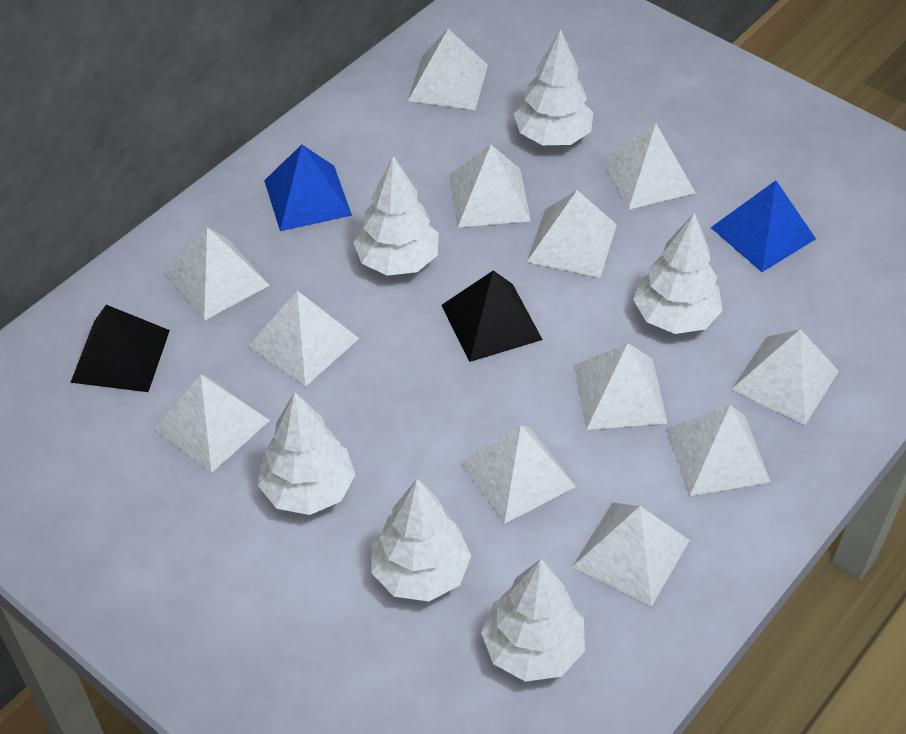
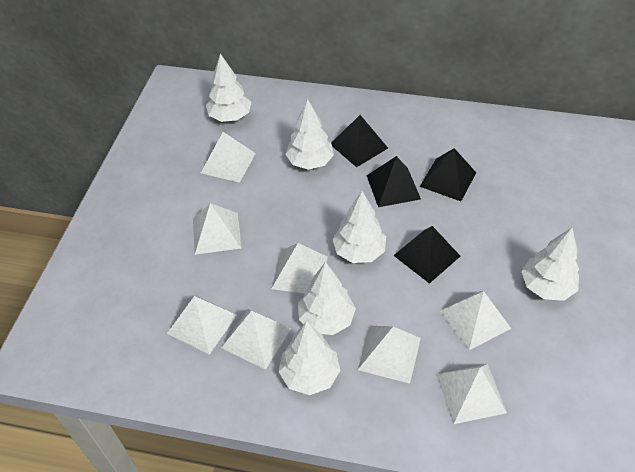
black pyramid: [70,305,170,392] [442,270,543,362] = 2 -> [332,115,388,167] [367,156,421,207] [393,226,460,284] [420,148,476,201] = 4
blue pyramid: [264,145,352,231] [711,180,816,272] = 2 -> none = 0
white pyramid: [154,375,270,473] [165,227,270,321] [248,291,360,387] [408,29,488,110] [449,145,531,227] [460,425,576,524] [527,190,617,278] [572,503,690,607] [574,343,667,430] [601,123,695,210] [666,405,771,496] [731,329,839,425] = 12 -> [167,296,237,355] [193,203,242,255] [201,132,256,183] [221,309,291,370] [271,243,328,294] [358,326,421,384] [437,364,507,424] [440,291,511,350] = 8

